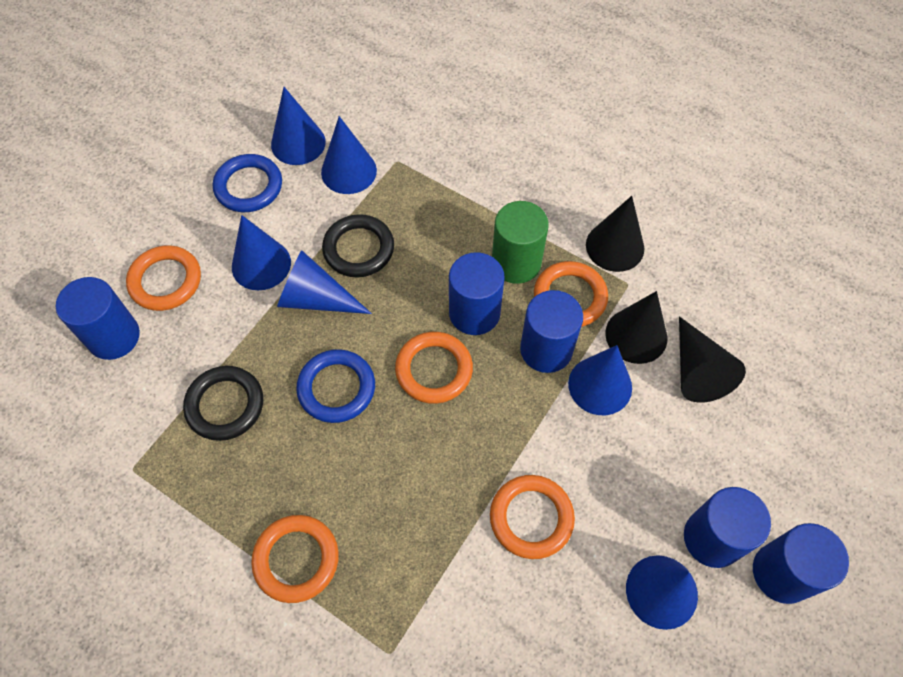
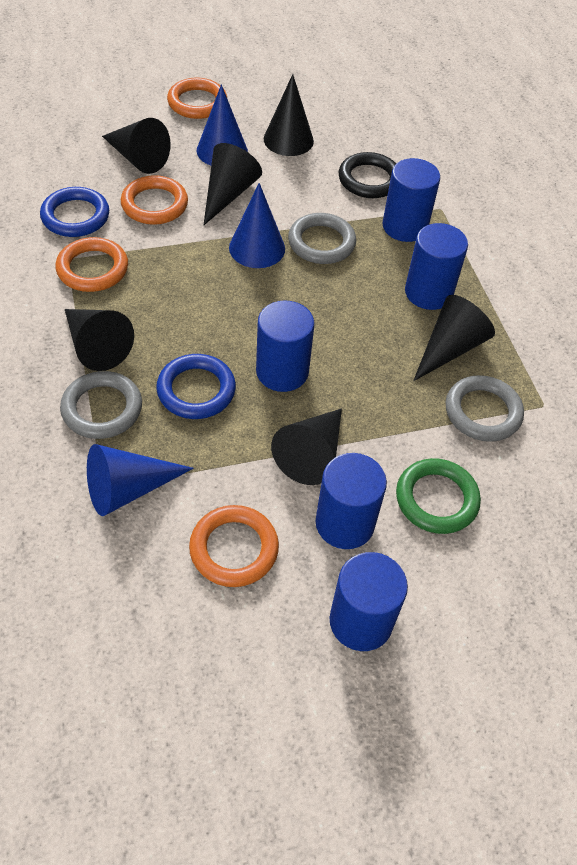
black cone: [586,196,644,272] [605,291,667,364] [679,316,746,403] = 3 -> [65,309,134,371] [102,118,171,174] [204,143,262,225] [264,74,314,156] [271,408,342,485] [413,295,495,381] = 6
black ring: [183,366,263,441] [322,214,394,278] = 2 -> [339,152,396,198] = 1
blue cone: [232,215,291,290] [271,87,326,165] [277,250,372,314] [321,116,377,194] [568,345,632,415] [626,555,698,630] = 6 -> [87,444,194,516] [197,84,248,165] [229,183,285,268] = 3
green cylinder: [492,201,549,284] = 1 -> none = 0
green ring: none = 0 -> [396,458,481,534] = 1
grey ring: none = 0 -> [60,371,142,439] [288,213,356,264] [446,375,524,442] = 3
orange ring: [126,245,201,311] [251,515,339,603] [395,332,473,404] [490,475,575,559] [534,261,608,327] = 5 -> [56,237,128,292] [121,175,188,225] [167,78,227,119] [189,505,279,587] = 4

